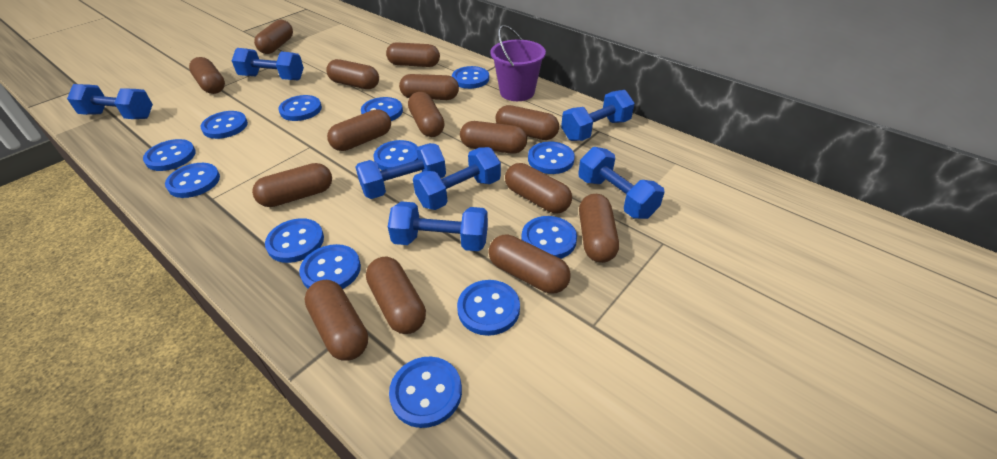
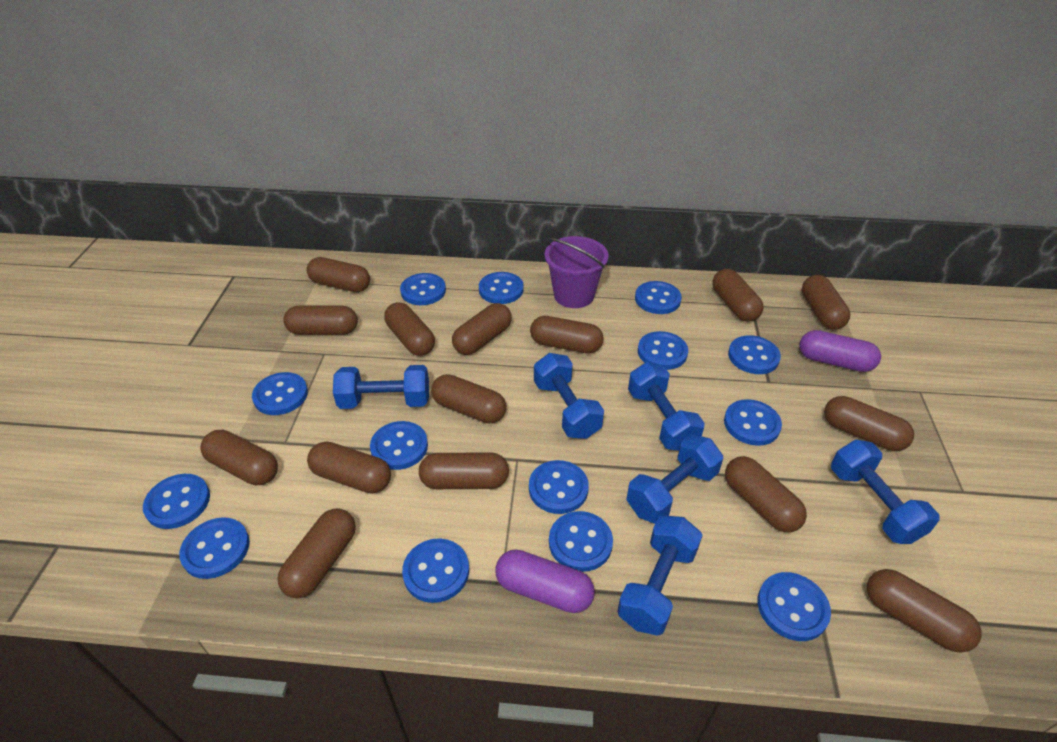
blue button: [143,139,196,171] [165,163,220,198] [200,111,248,139] [265,218,324,263] [278,95,322,121] [299,244,361,289] [361,97,403,121] [373,140,418,170] [389,356,462,428] [452,66,489,89] [457,280,520,336] [522,216,577,259] [528,142,575,174] = 13 -> [143,474,210,529] [179,517,250,579] [252,372,308,415] [370,421,428,470] [400,273,446,305] [402,538,469,603] [479,272,524,304] [529,460,589,514] [549,511,613,572] [635,281,682,314] [638,331,688,370] [724,399,782,446] [728,335,781,374] [758,572,831,641] = 14
blue dumbbell: [67,84,153,119] [232,48,304,81] [355,143,446,199] [388,201,488,251] [413,147,501,210] [561,90,635,141] [579,147,664,219] = 7 -> [333,365,429,409] [534,353,604,439] [617,515,703,636] [626,434,723,524] [628,362,705,451] [831,439,939,544] = 6
purple capsule: none = 0 -> [495,549,595,613] [799,330,881,372] = 2

